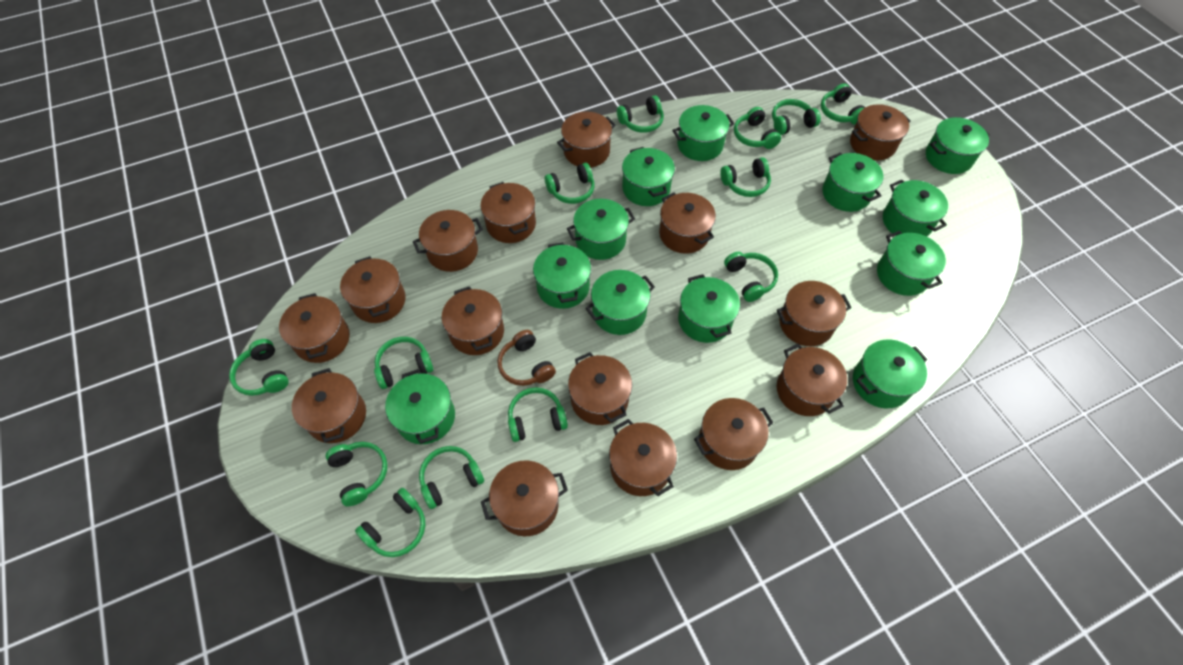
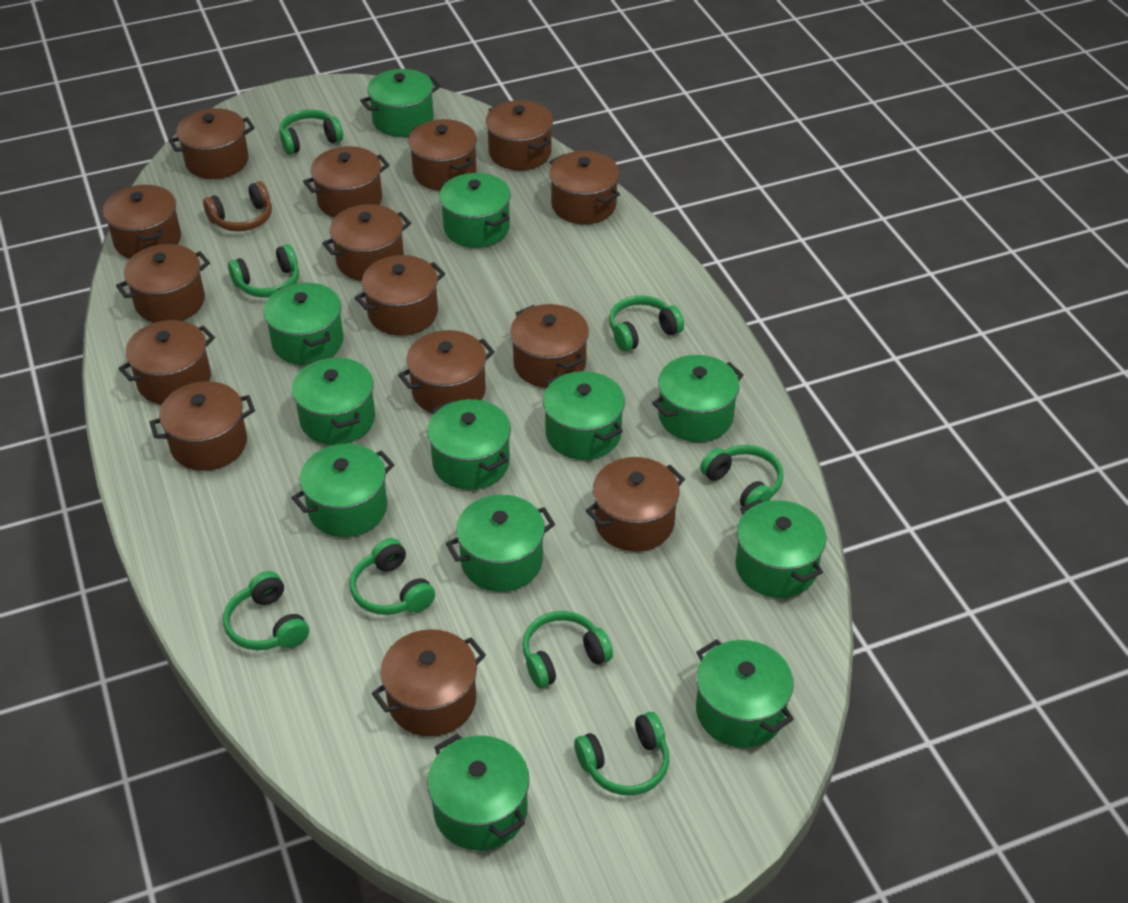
green headphones: [229,339,289,396] [325,442,388,507] [355,488,425,557] [374,337,434,389] [419,446,484,509] [508,387,568,442] [545,163,595,204] [617,95,664,133] [720,157,771,197] [724,252,778,302] [734,107,781,149] [772,99,821,135] [821,83,865,125] = 13 -> [223,571,309,650] [228,244,299,298] [279,109,343,155] [349,538,435,615] [522,611,613,688] [574,712,669,795] [609,295,684,352] [700,445,784,511] = 8

